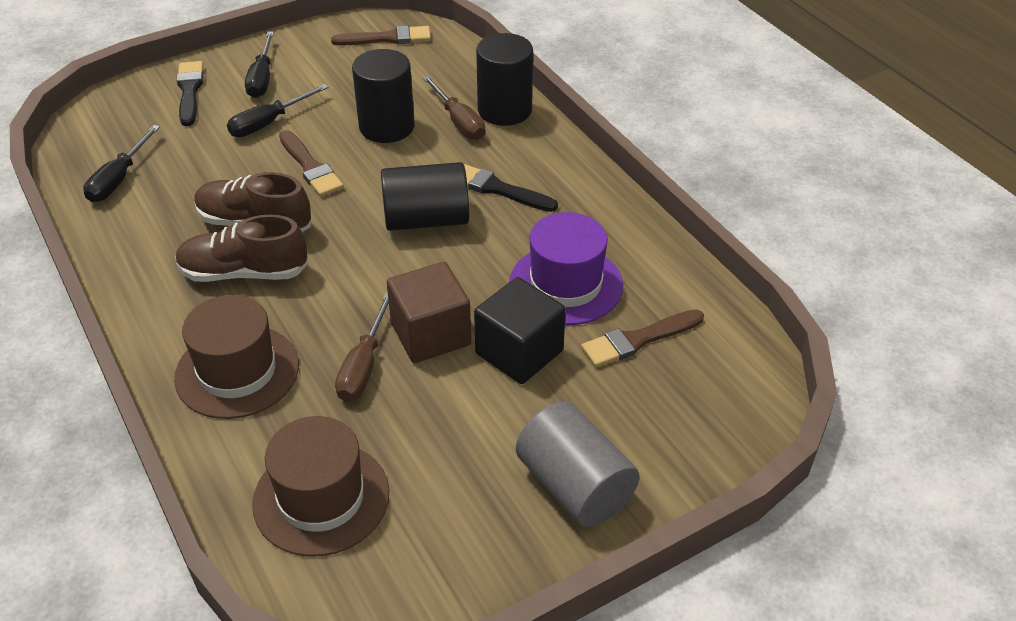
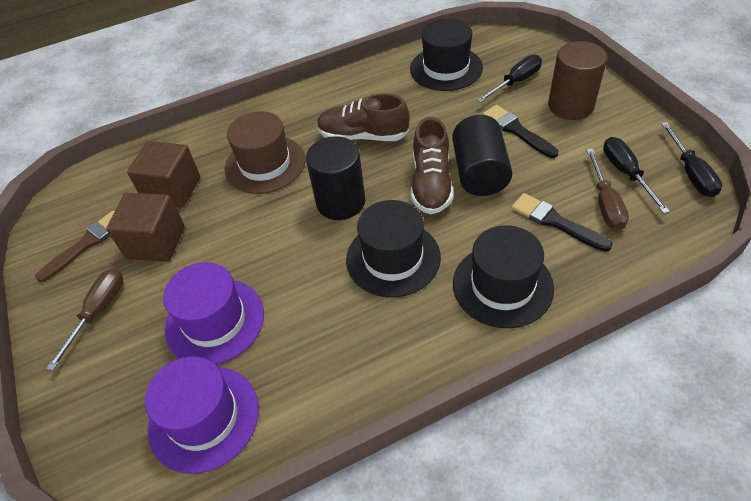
black cube: [474,277,566,384] = 1 -> none = 0
black cylinder: [352,49,415,143] [381,162,469,231] [476,33,533,126] = 3 -> [306,136,365,220] [452,115,512,196] = 2
black hat: none = 0 -> [346,200,441,297] [410,19,483,91] [453,225,554,328] = 3
brown brush: [279,130,344,197] [331,26,431,46] [581,309,704,367] = 3 -> [35,211,115,282] = 1
brown cube: [387,262,471,363] = 1 -> [106,193,185,262] [127,141,200,208] = 2
brown cylinder: none = 0 -> [548,41,607,120] = 1
brown hat: [174,295,299,419] [252,416,389,557] = 2 -> [225,111,306,194] = 1
grey cylinder: [516,401,640,527] = 1 -> none = 0
purple hat: [509,212,623,325] = 1 -> [145,356,259,474] [163,262,264,365] = 2

